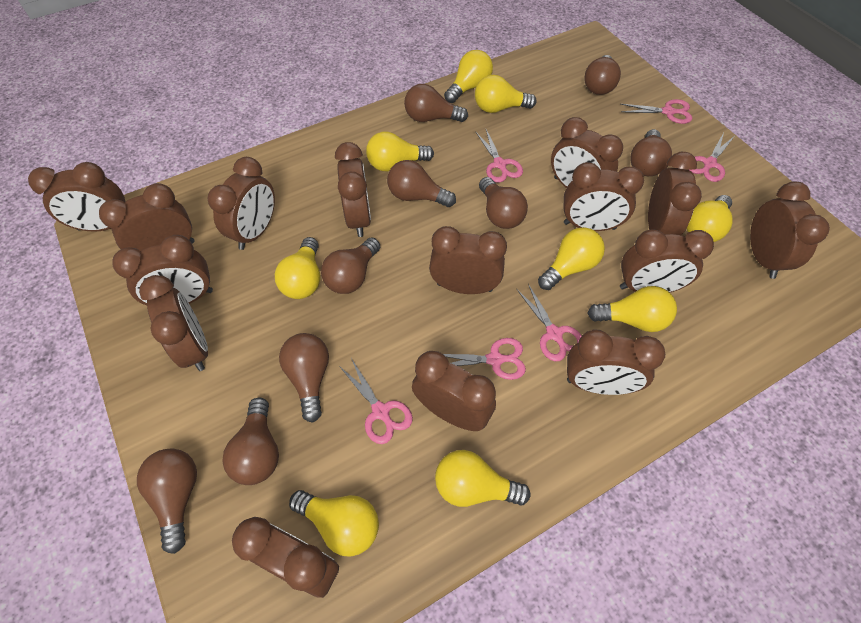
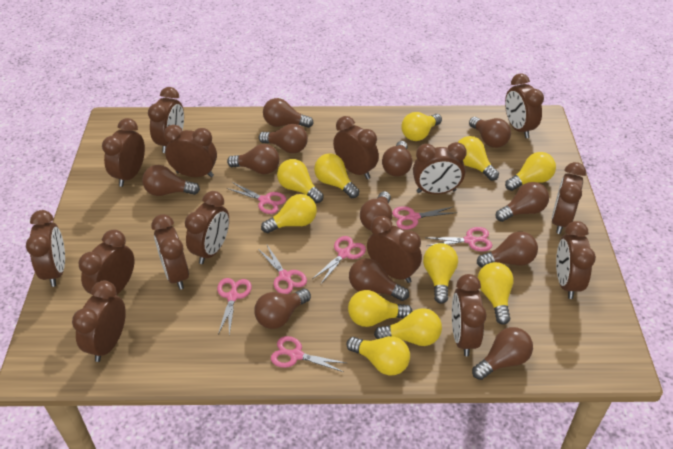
brown light bulb: [137,448,197,554] [222,397,279,485] [279,333,329,423] [321,238,380,294] [387,160,456,207] [404,84,468,122] [479,177,528,229] [584,55,621,95] [631,129,672,176] = 9 -> [142,165,200,196] [227,144,279,174] [254,289,311,329] [259,124,308,153] [263,98,314,128] [349,258,409,301] [360,191,392,230] [382,141,412,177] [469,117,511,148] [472,327,533,380] [477,232,538,268] [496,182,549,222] = 12
pink scissors: [339,358,413,444] [443,338,526,380] [475,129,523,183] [517,284,582,361] [621,99,692,124] [690,133,734,182] = 6 -> [217,278,252,335] [227,182,286,214] [258,245,307,294] [271,336,346,372] [312,236,366,285] [392,206,457,230] [427,227,492,252] = 7
yellow light bulb: [275,237,320,299] [289,490,379,557] [366,132,434,171] [435,450,530,507] [444,50,493,103] [475,75,537,113] [538,227,605,290] [587,286,677,332] [686,195,733,242] = 9 -> [261,194,317,233] [277,159,324,203] [314,153,359,198] [347,336,410,376] [348,290,412,327] [374,308,442,346] [401,112,442,141] [423,243,458,304] [458,136,499,181] [478,262,514,325] [505,152,556,191] = 11

